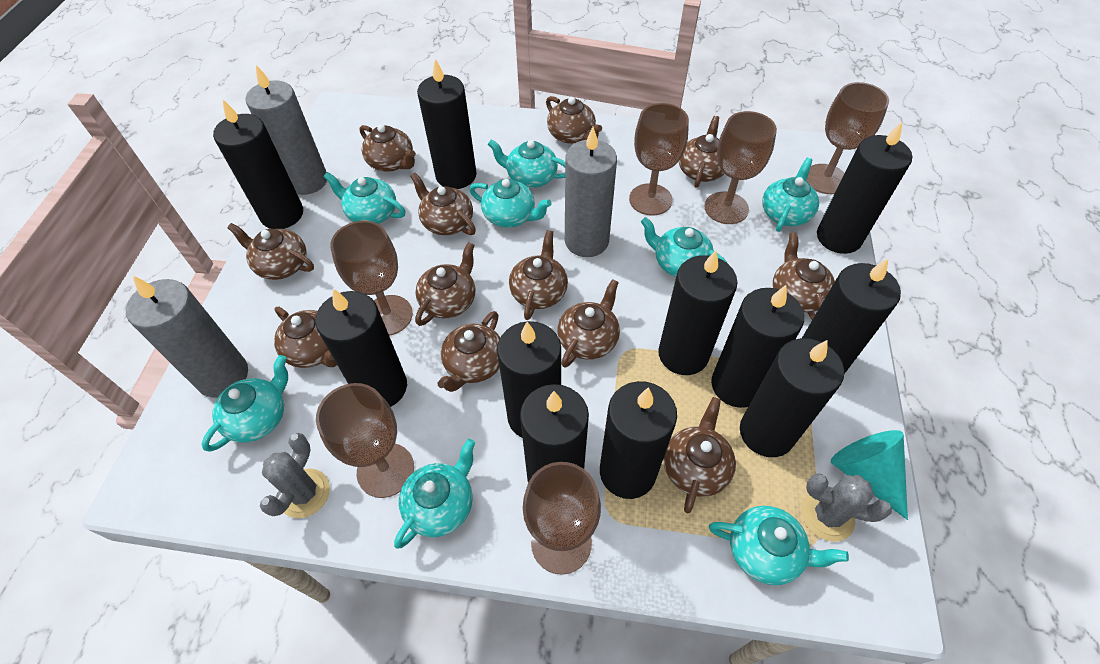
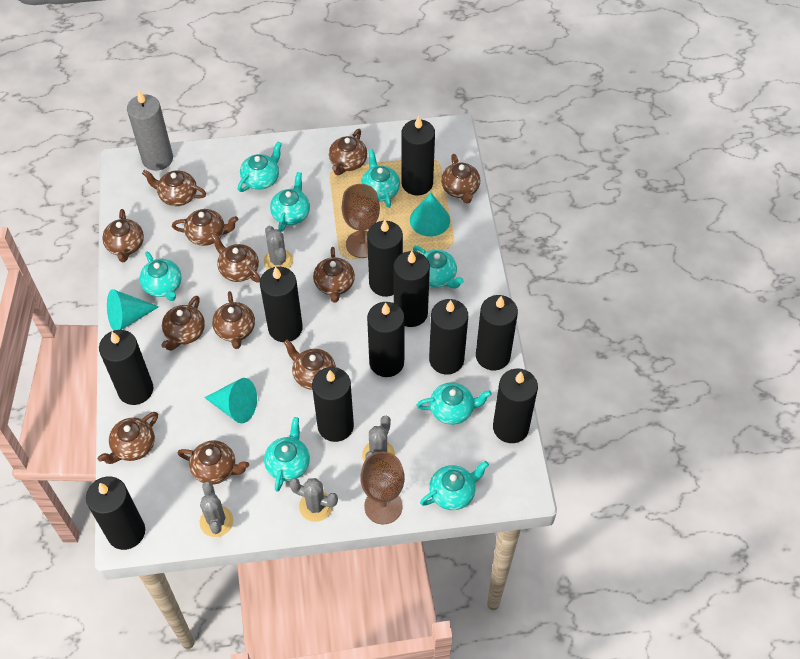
brown goblet: [316,383,414,498] [330,221,413,336] [523,462,601,575] [629,103,689,216] [704,111,777,224] [806,82,889,194] = 6 -> [342,184,380,258] [360,452,405,524] = 2
grey cactus: [260,433,330,518] [801,474,892,542] = 2 -> [200,481,233,537] [264,226,293,269] [289,478,338,522] [362,416,395,461] = 4
grey candle: [126,276,248,398] [246,65,327,195] [565,127,617,257] = 3 -> [127,91,173,171] = 1
turquoise cone: [831,430,908,520] = 1 -> [107,289,159,331] [204,378,257,423] [410,193,450,237] = 3

